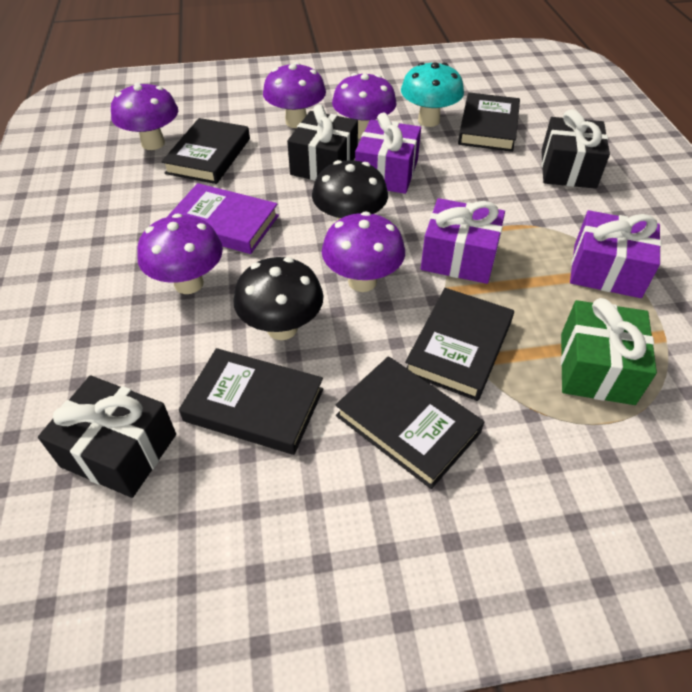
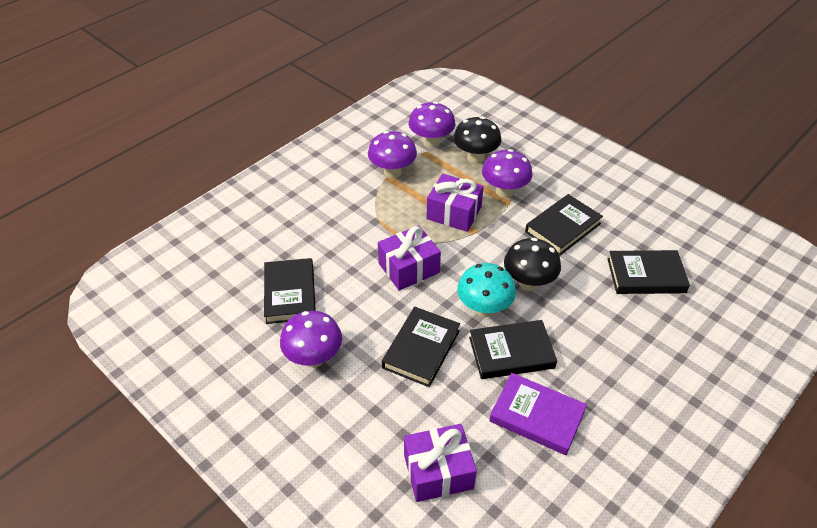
black gift: [38,376,176,498] [287,104,358,181] [541,109,610,189] = 3 -> none = 0
green gift: [561,298,657,405] = 1 -> none = 0
purple mushroom: [111,82,178,150] [137,214,223,294] [263,62,326,128] [322,212,405,292] [332,73,397,139] = 5 -> [280,311,342,367] [368,131,417,178] [409,102,455,148] [482,149,533,198] = 4

